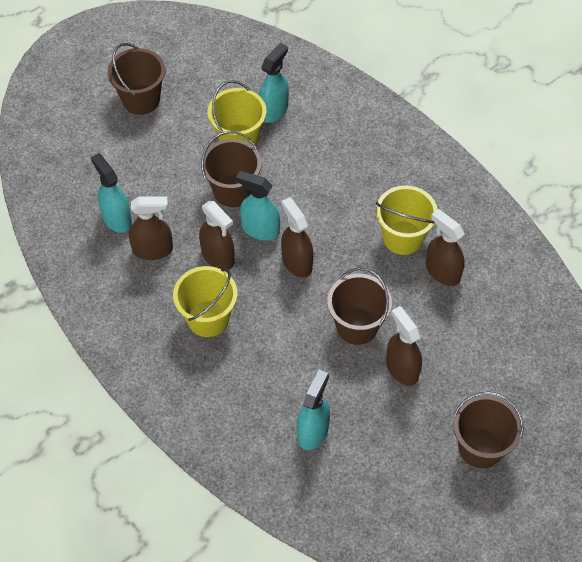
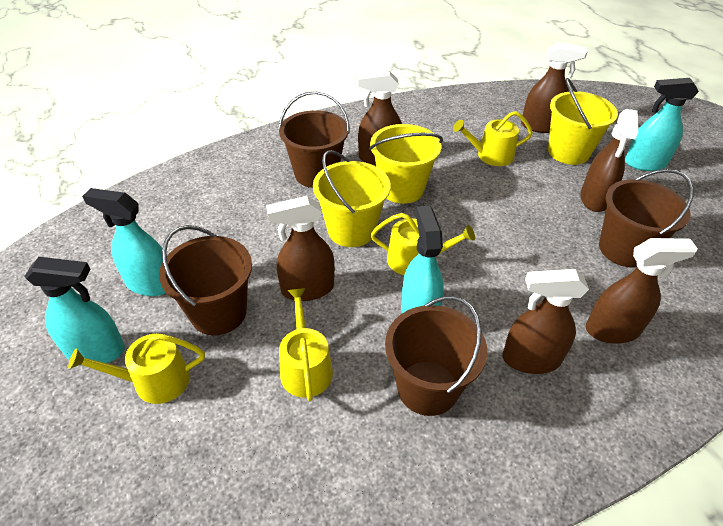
brown spray bottle: [129,196,173,260] [199,201,235,270] [281,197,314,278] [386,306,422,386] [426,209,465,286] = 5 -> [266,196,335,301] [358,71,402,165] [503,269,589,374] [521,42,588,133] [580,109,638,212] [586,238,698,344] = 6
yellow watering can: none = 0 -> [68,334,205,404] [279,288,333,401] [371,213,475,275] [453,111,533,166] = 4

